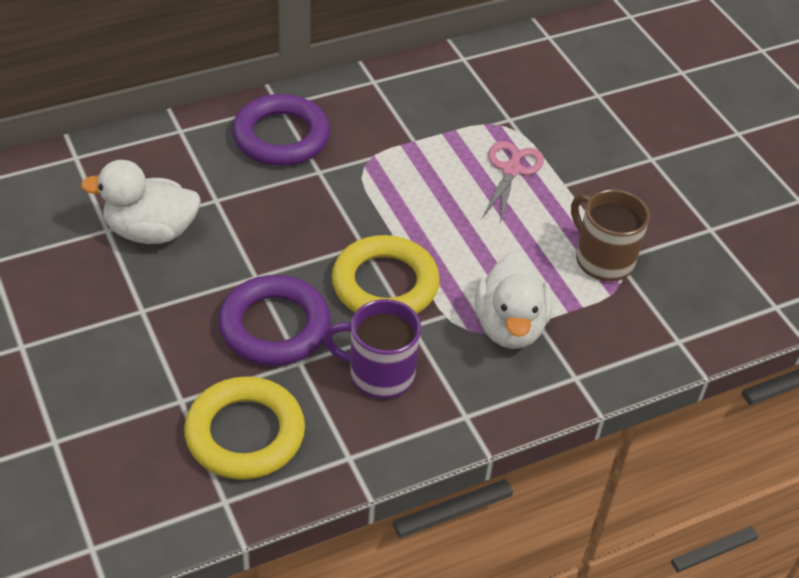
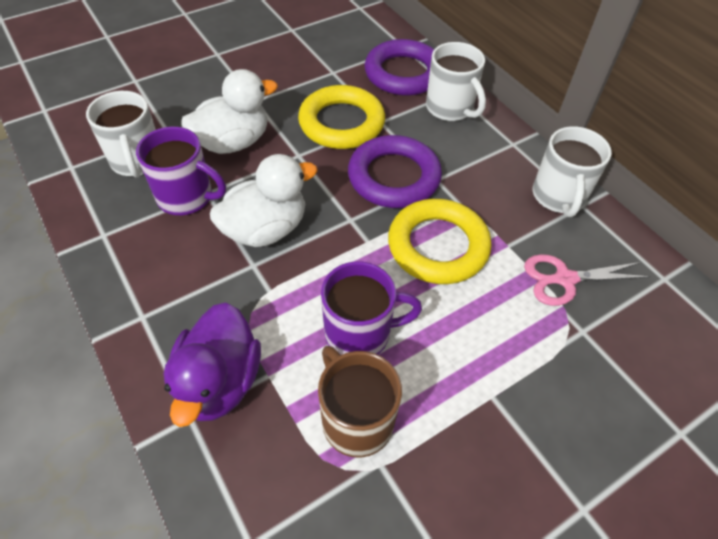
purple duck: none = 0 -> [163,303,261,427] = 1
purple mug: [323,299,421,399] = 1 -> [136,127,226,215] [321,261,422,355] = 2
white mug: none = 0 -> [86,91,156,178] [426,42,486,121] [532,126,612,217] = 3

